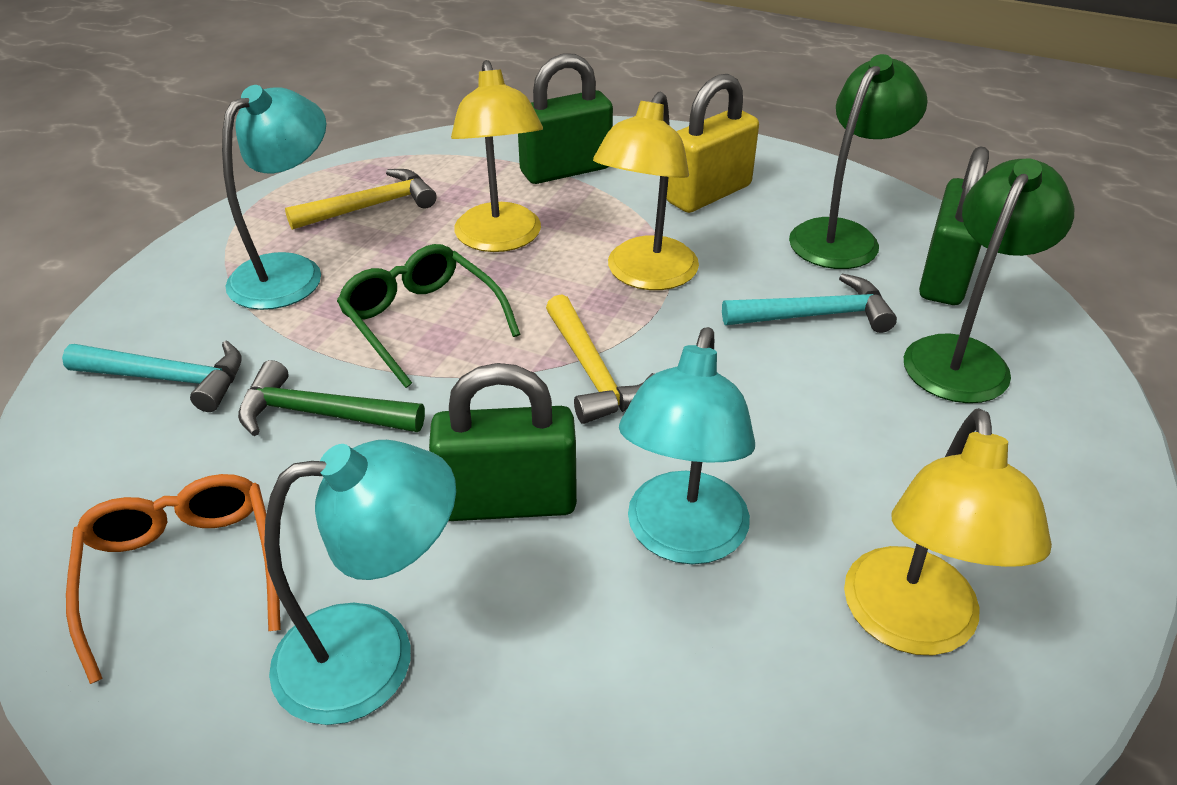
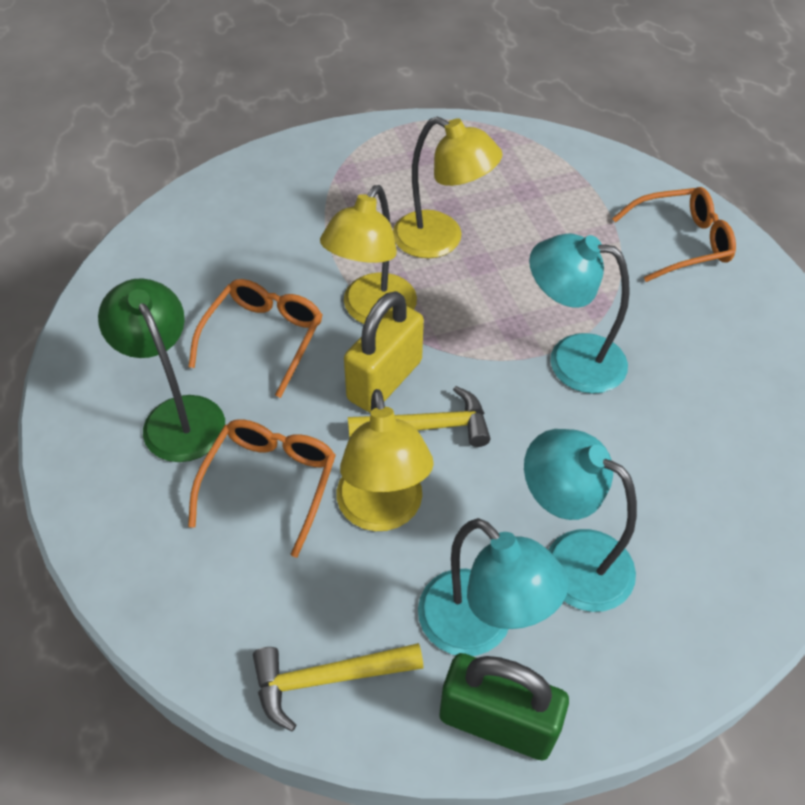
green glasses: [337,244,521,388] = 1 -> none = 0
green hammer: [238,360,425,436] = 1 -> none = 0
green lamp: [789,54,928,269] [904,158,1074,403] = 2 -> [98,278,225,462] = 1
green padlock: [429,363,577,521] [518,53,613,184] [919,146,989,305] = 3 -> [439,653,569,760] = 1
orange glasses: [66,474,281,684] = 1 -> [188,279,323,398] [188,419,336,558] [612,187,736,282] = 3
turquoise hammer: [62,340,242,412] [722,274,897,333] = 2 -> none = 0

